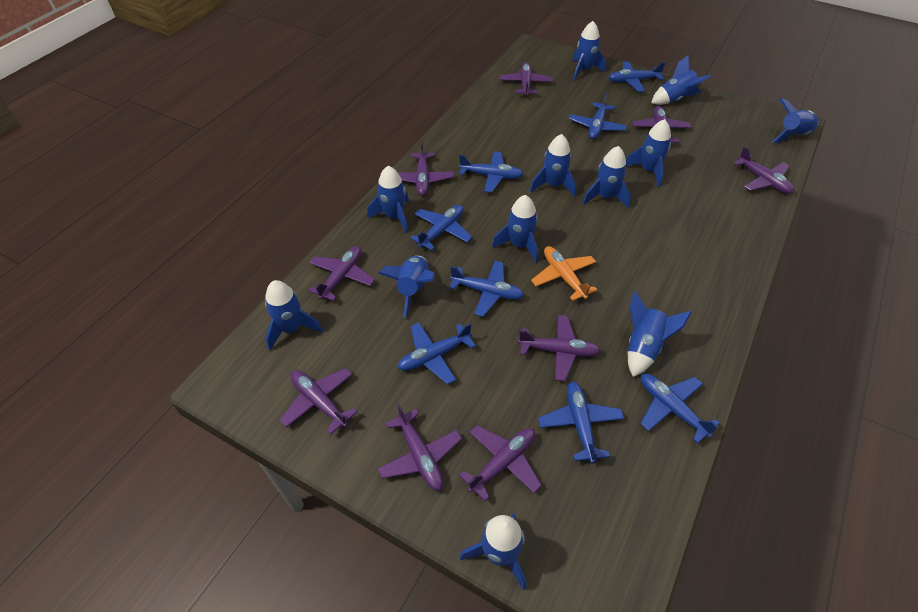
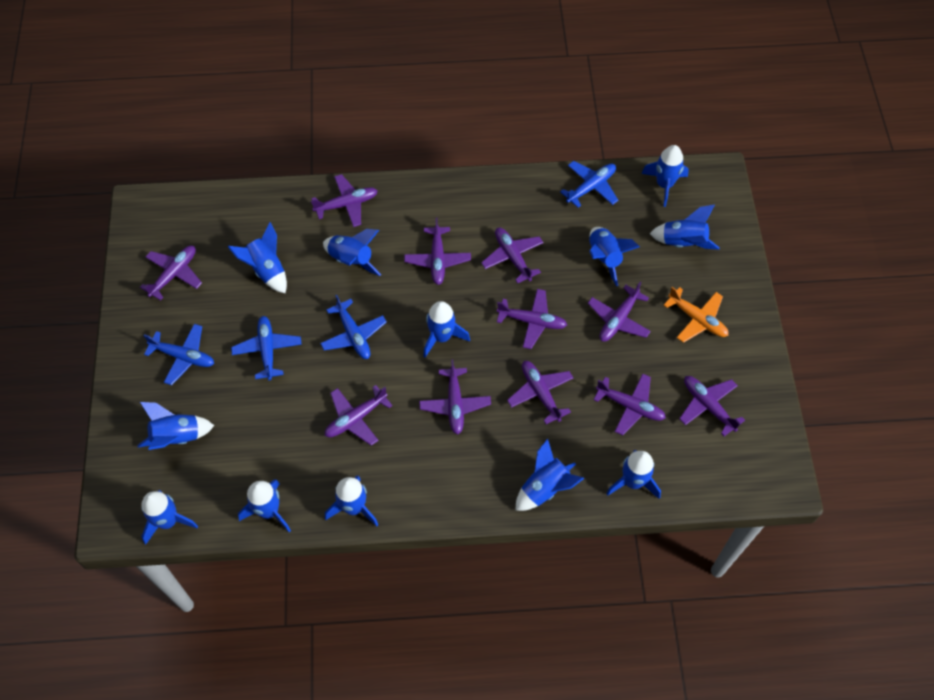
blue plane: [398,322,476,385] [410,205,472,250] [449,261,524,317] [459,151,523,192] [538,382,624,463] [569,93,627,139] [609,62,665,92] [640,374,719,444] = 8 -> [144,324,214,385] [231,316,302,380] [320,295,387,359] [560,161,618,208] = 4
purple plane: [280,368,357,435] [309,246,375,301] [377,404,462,491] [398,141,454,196] [459,425,542,501] [500,62,553,96] [518,315,601,381] [632,106,691,143] [733,146,794,194] = 9 -> [140,246,202,301] [311,174,378,227] [325,385,393,446] [404,217,471,285] [419,360,491,435] [481,227,543,284] [497,289,567,349] [507,361,573,424] [588,282,651,342] [594,374,666,435] [679,376,745,436] = 11

